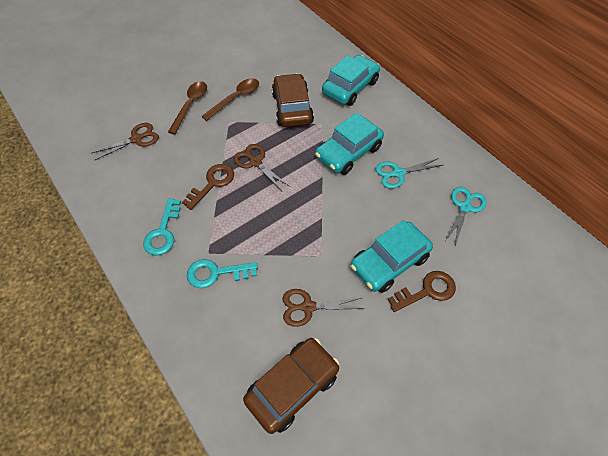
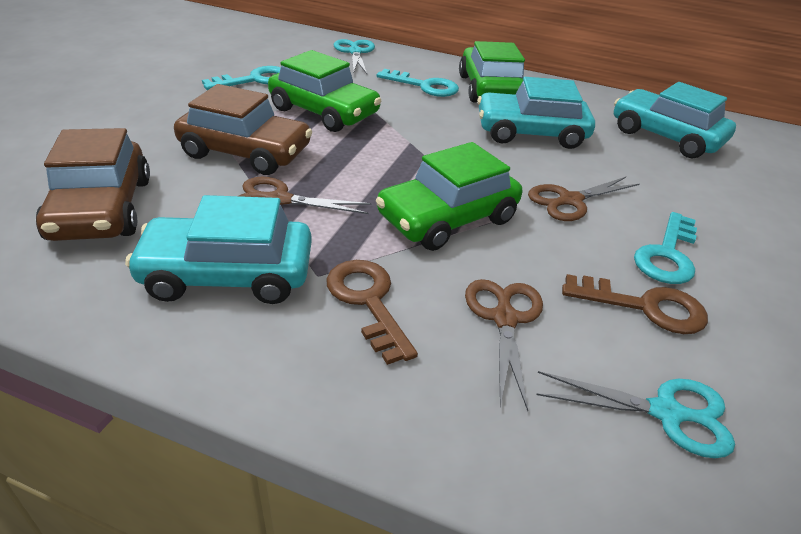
brown spoon: [168,81,207,135] [201,78,259,121] = 2 -> none = 0
green car: none = 0 -> [268,50,381,132] [376,142,522,251] [459,41,525,102] = 3
turquoise key: [143,198,181,255] [187,259,258,288] = 2 -> [202,66,281,90] [377,69,459,97] [634,212,697,284] = 3

